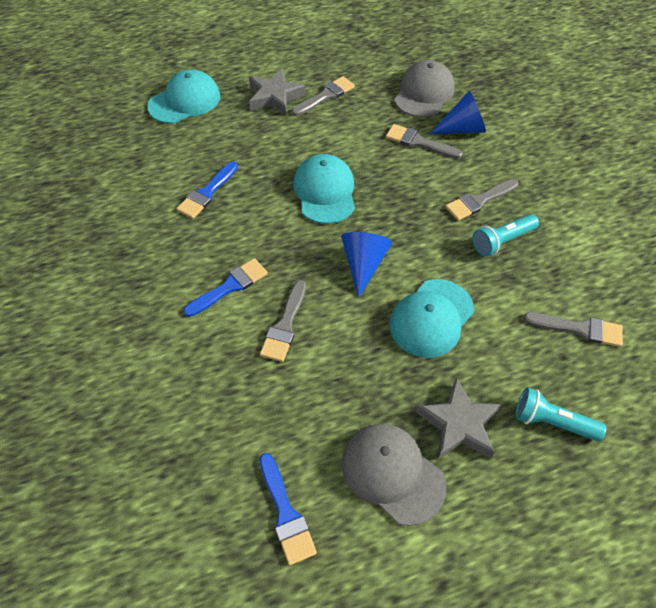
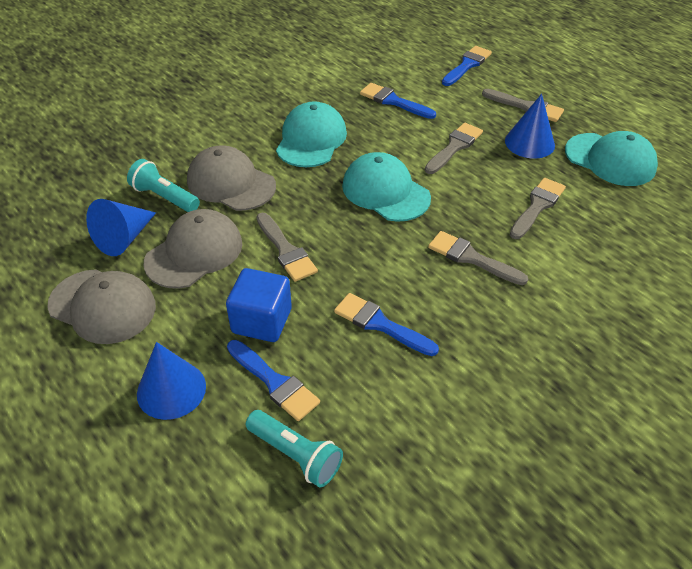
blue brush: [176,161,238,219] [183,258,268,317] [260,453,317,565] = 3 -> [227,340,320,421] [334,293,439,356] [360,83,436,119] [442,46,492,86] = 4
blue cone: [341,232,392,298] [430,91,486,134] = 2 -> [86,199,156,256] [137,342,206,420] [505,94,555,159] = 3
blue cube: none = 0 -> [226,268,292,342] = 1
grey cap: [342,423,446,526] [394,60,455,117] = 2 -> [47,269,156,344] [144,209,243,289] [187,145,276,211] = 3
grey star: [249,68,306,116] [416,378,502,459] = 2 -> none = 0

